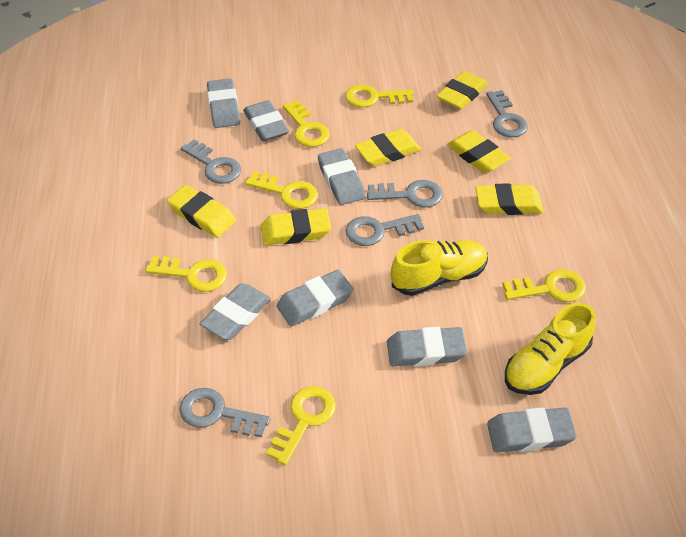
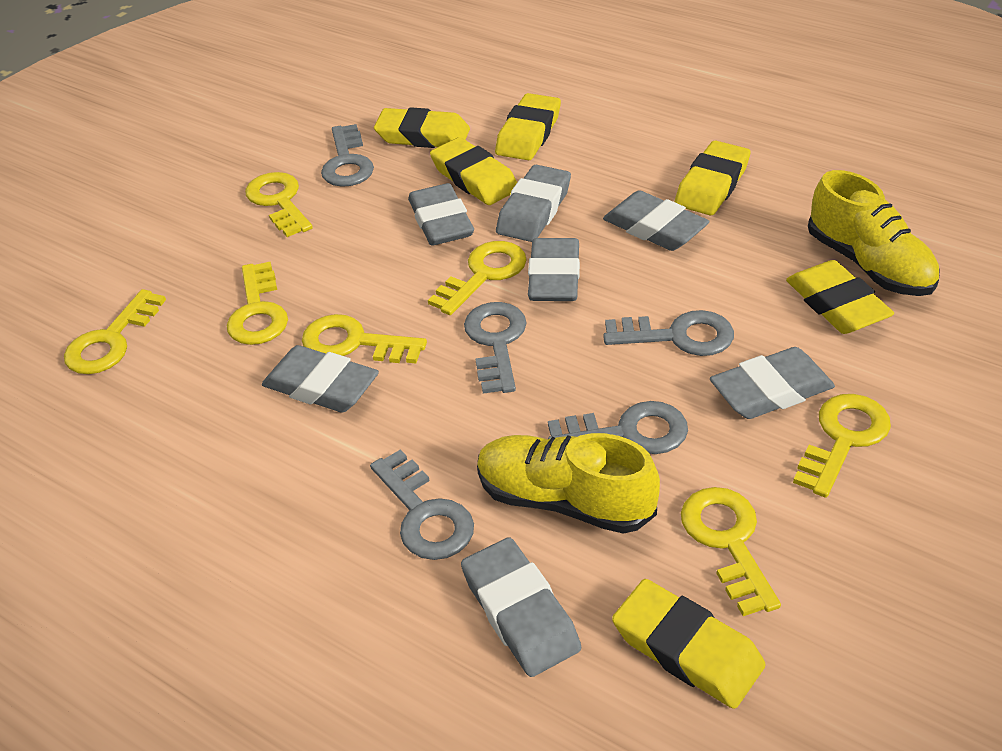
yellow key: [145,256,227,292] [245,171,318,209] [266,386,336,465] [283,100,330,147] [345,85,413,108] [503,269,586,302] = 6 -> [64,289,166,374] [227,262,288,345] [245,172,313,237] [302,314,427,363] [428,241,527,315] [681,487,781,616] [793,394,891,498] = 7

